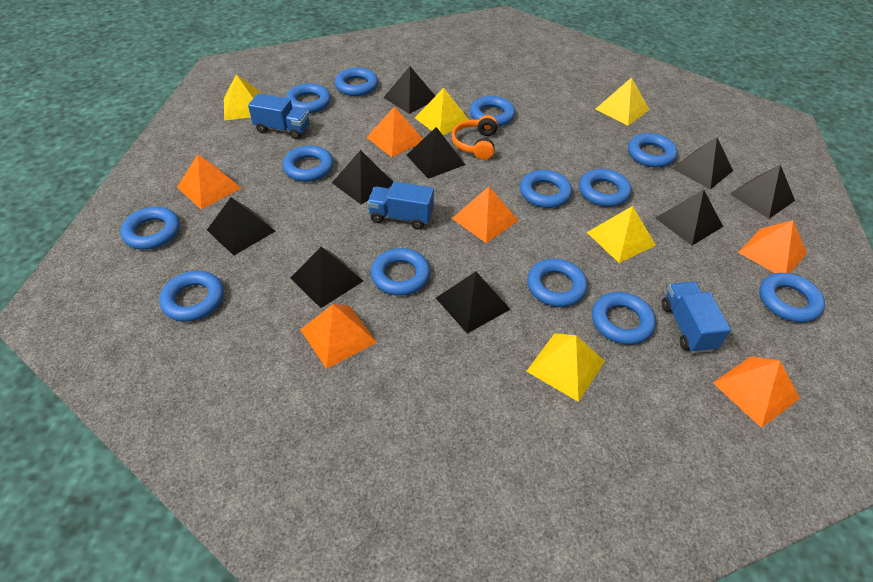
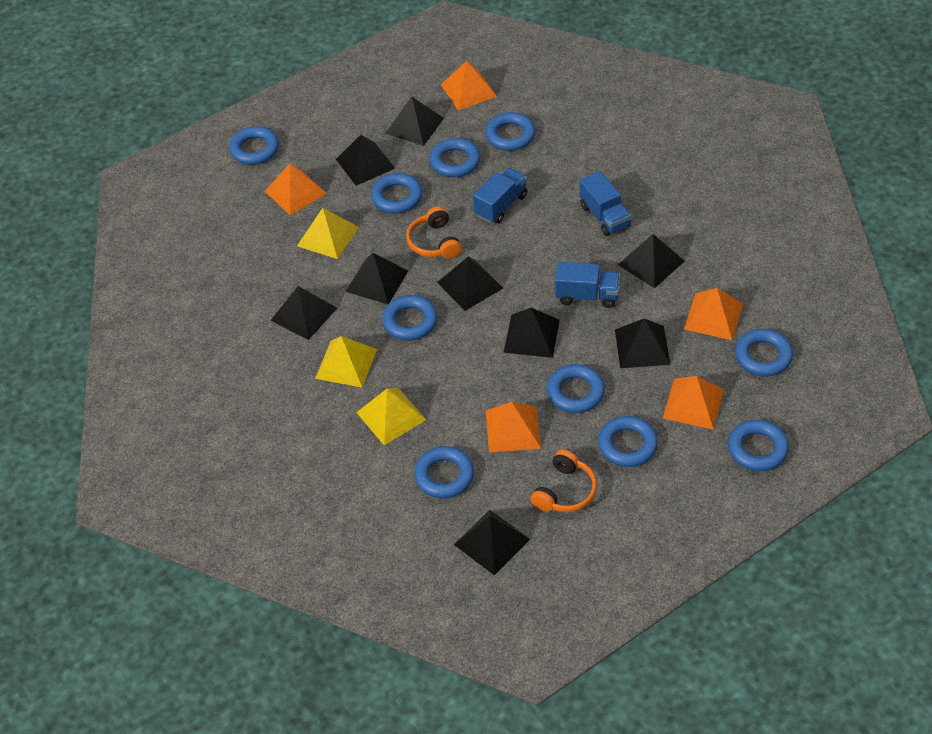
blue ring: [120,207,180,250] [159,271,224,322] [283,145,334,182] [286,83,331,114] [335,67,378,96] [371,248,430,296] [470,96,515,127] [520,170,572,208] [527,259,588,307] [579,169,631,207] [592,292,656,345] [628,133,678,167] [759,273,825,323] = 13 -> [229,126,279,165] [371,173,422,214] [382,295,438,341] [414,446,474,499] [430,138,480,177] [485,112,535,151] [547,364,605,413] [598,416,658,467] [728,420,789,471] [735,329,793,377] = 10
orange headphones: [452,115,498,160] = 1 -> [406,206,462,259] [531,450,597,512] = 2
orange pyramid: [177,154,241,209] [300,304,377,369] [366,106,423,157] [452,187,519,243] [713,356,800,428] [738,220,807,273] = 6 -> [265,164,327,216] [441,61,497,110] [486,402,541,452] [663,376,724,430] [684,288,743,340] = 5
yellow pyramid: [224,74,263,121] [415,88,469,135] [526,333,605,402] [587,206,656,263] [595,77,650,126] = 5 -> [297,208,359,259] [315,336,377,388] [356,388,426,445] = 3

